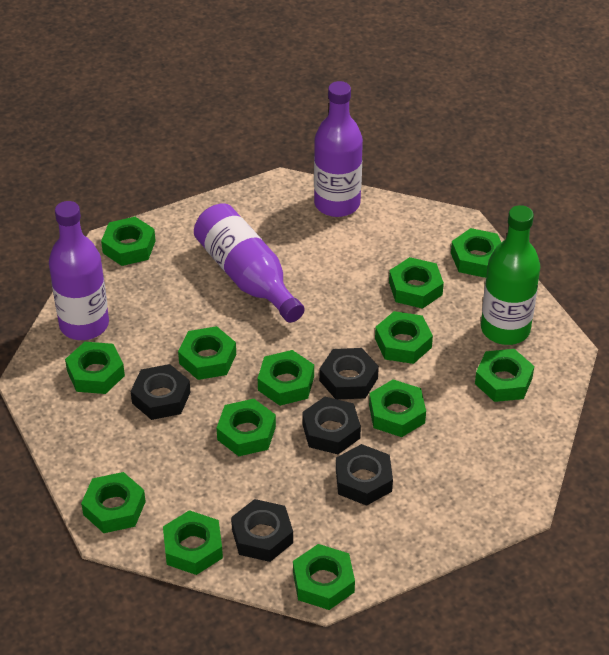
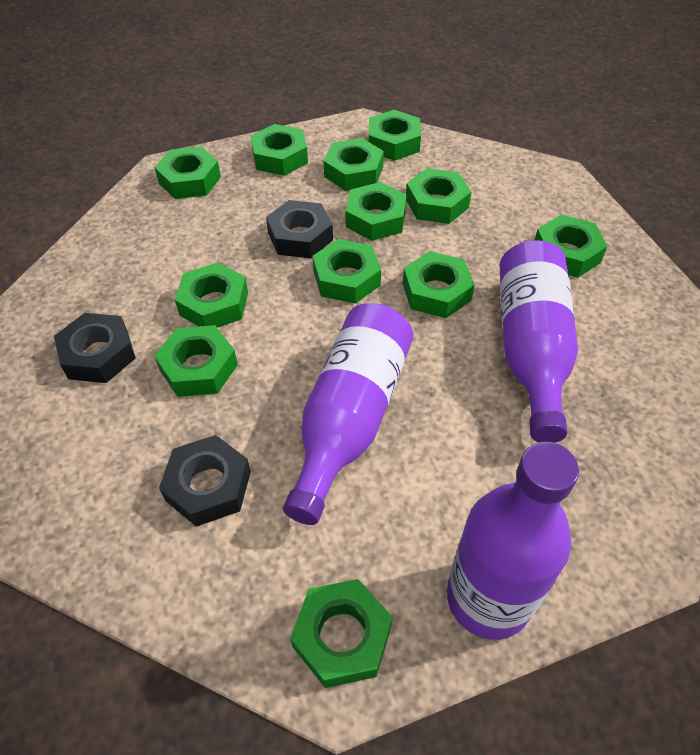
black nut: [131,364,190,420] [231,499,293,562] [302,397,361,454] [319,348,379,400] [336,444,393,506] = 5 -> [54,313,136,383] [159,435,251,527] [266,200,333,258] = 3
green bottle: [481,205,540,345] = 1 -> none = 0
green nut: [65,342,125,394] [81,472,146,533] [101,217,156,266] [163,510,223,575] [178,326,236,380] [217,399,276,456] [258,350,314,406] [293,544,355,610] [369,379,426,437] [375,311,433,364] [389,257,444,309] [451,228,501,278] [475,349,534,402] = 13 -> [154,325,238,397] [155,146,221,199] [175,262,248,328] [251,124,308,176] [290,579,393,688] [313,239,381,304] [324,138,384,191] [345,182,407,241] [369,110,421,161] [403,251,475,318] [406,168,471,224] [534,215,607,278] = 12

